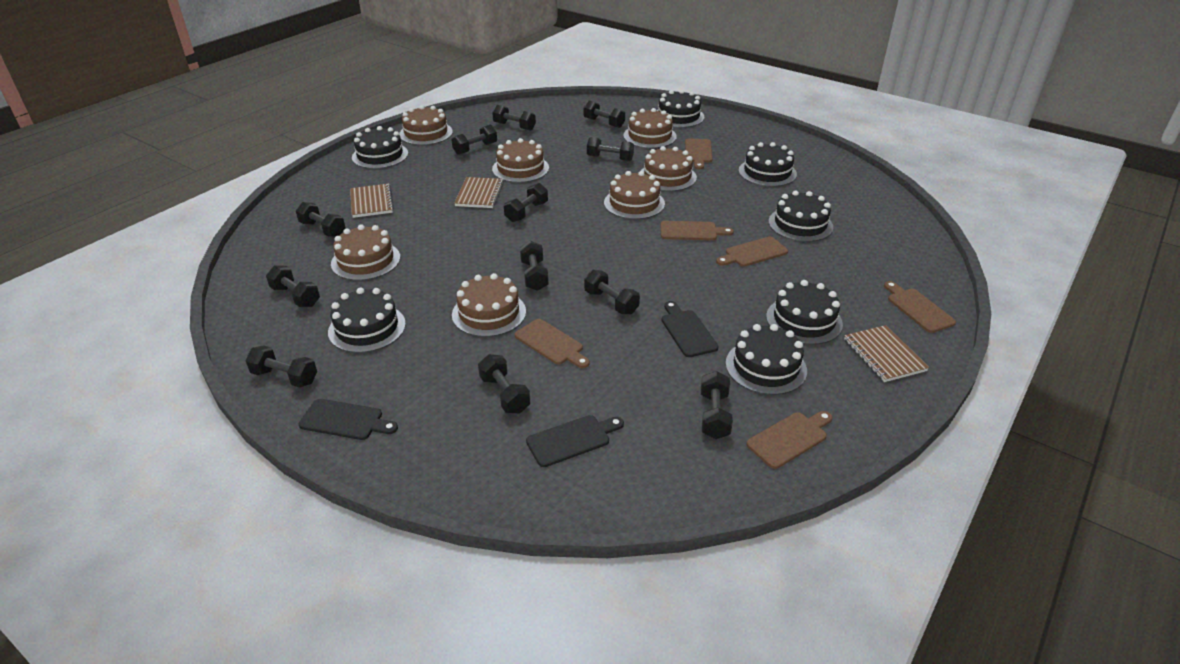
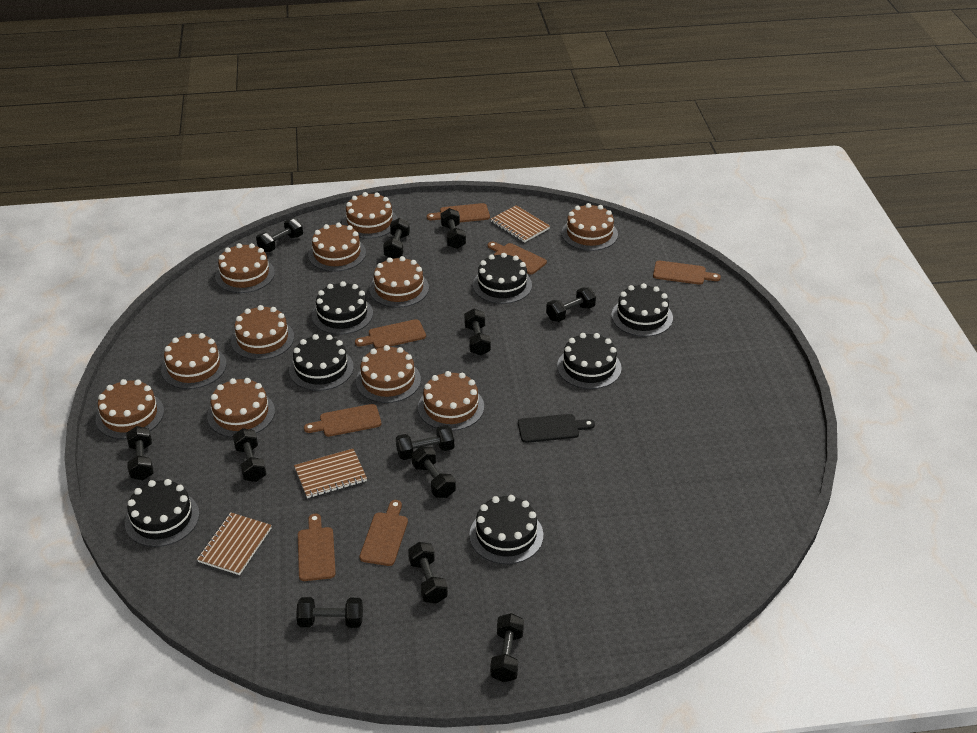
black cutting board: [299,399,398,440] [526,415,624,467] [661,301,719,357] = 3 -> [518,414,595,443] = 1
brown cake: [331,224,400,281] [399,105,453,145] [452,273,526,337] [492,138,549,183] [604,171,665,219] [623,108,677,148] [641,146,697,191] = 7 -> [95,379,164,439] [161,333,227,389] [207,378,275,437] [215,243,275,293] [231,305,294,360] [308,223,366,272] [342,192,397,239] [356,345,421,403] [369,256,429,308] [418,371,484,431] [562,203,618,251] = 11
brown cutting board: [515,319,590,368] [661,221,734,240] [685,138,712,169] [716,237,788,267] [746,411,833,469] [884,281,956,333] = 6 -> [298,514,336,581] [304,404,381,437] [355,319,426,349] [360,500,408,566] [427,203,490,222] [488,242,547,274] [653,261,721,285] = 7

